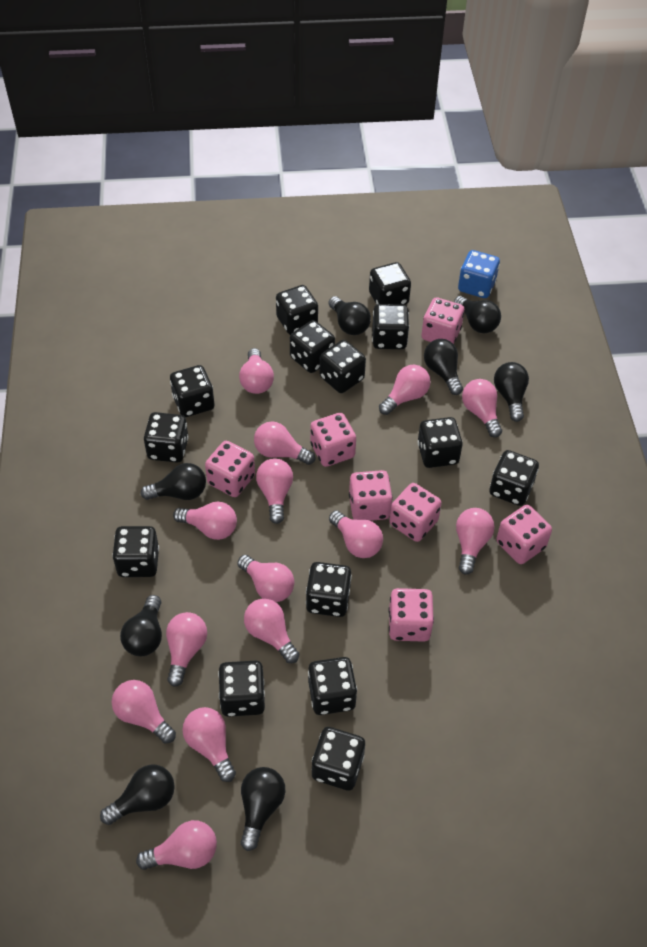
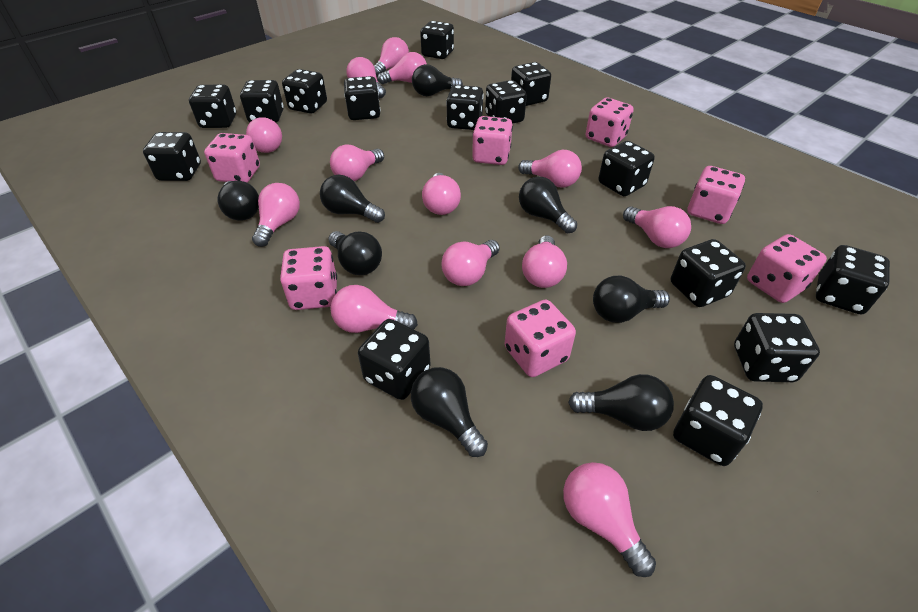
black dice: [112,526,159,577] [144,412,189,463] [170,365,215,417] [218,661,265,717] [276,285,318,335] [290,320,335,373] [306,562,352,617] [308,657,357,715] [312,727,365,791] [319,340,366,393] [369,262,411,305] [372,304,409,349] [418,417,463,468] [489,450,539,506] = 14 -> [143,132,201,181] [189,84,236,128] [240,80,284,123] [282,69,327,114] [344,76,381,120] [358,319,431,400] [420,21,454,59] [446,85,484,130] [485,80,527,124] [511,62,551,106] [599,141,655,196] [671,239,746,307] [673,375,763,466] [734,313,820,382] [816,245,890,314] = 15
blue dice: [458,250,500,298] = 1 -> none = 0
pink light bulb: [111,680,176,744] [136,820,217,870] [166,612,207,687] [173,502,237,540] [182,707,236,782] [237,555,294,602] [239,348,274,394] [244,599,299,663] [254,421,315,465] [256,458,293,524] [329,511,383,558] [379,365,430,415] [456,508,495,575] [462,379,502,438] = 14 -> [246,117,282,153] [252,183,300,247] [330,145,384,181] [330,285,418,333] [346,57,386,98] [374,37,409,77] [377,52,427,84] [422,173,461,215] [441,240,500,286] [518,150,582,187] [522,235,567,288] [563,462,656,577] [623,206,691,248] = 13

